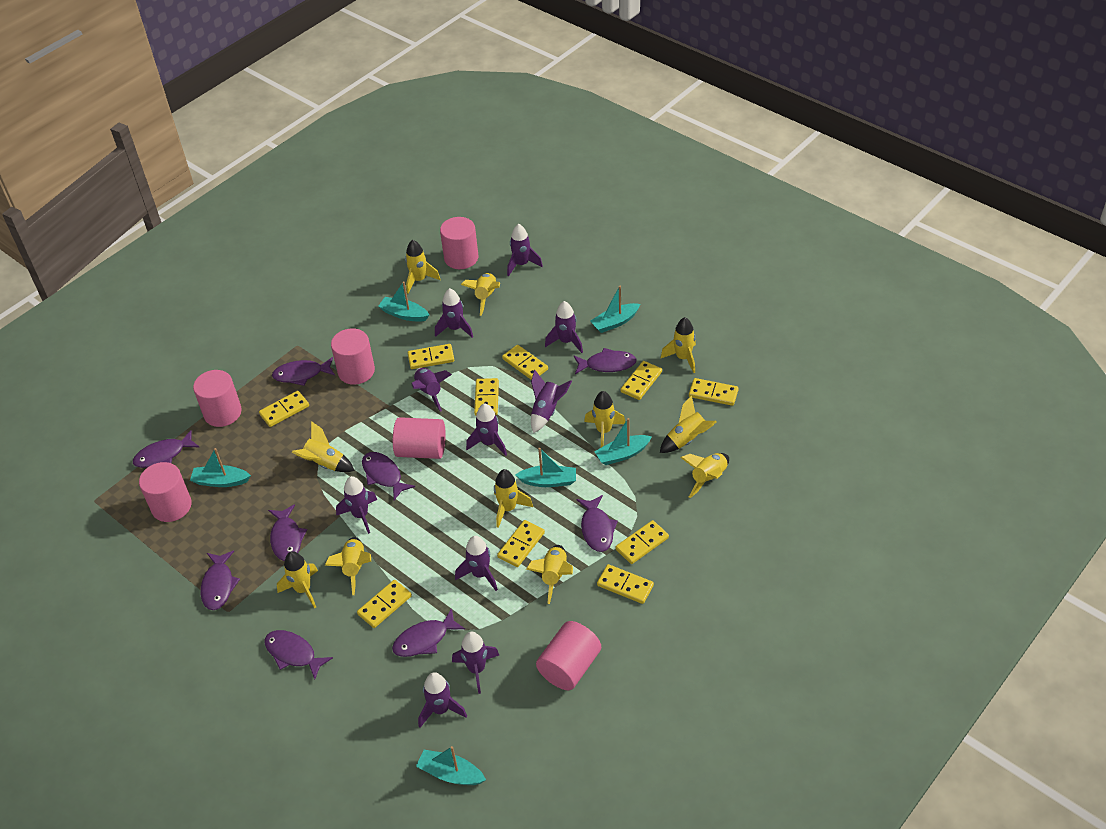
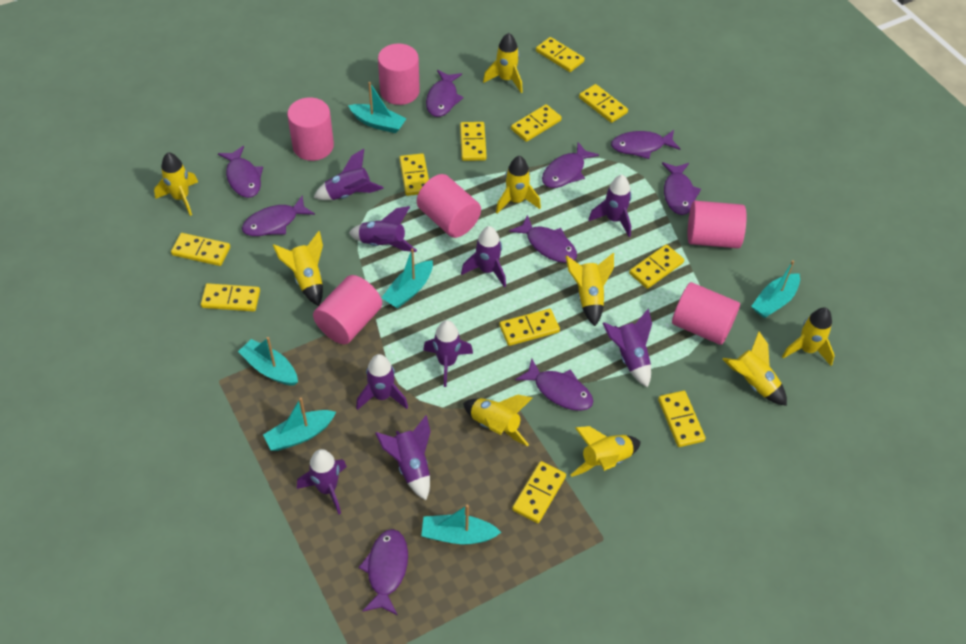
purple rocket: [336,476,377,534] [411,368,452,411] [418,672,467,728] [435,288,473,338] [452,632,499,694] [455,536,498,591] [466,403,507,456] [507,224,543,276] [531,370,572,433] [545,301,583,353] = 10 -> [297,449,347,515] [313,149,384,200] [349,206,417,252] [356,354,408,410] [375,415,430,500] [423,320,473,387] [461,226,506,288] [588,175,632,237] [603,309,652,387] = 9
yellow domino: [259,391,309,427] [357,580,412,628] [408,344,454,369] [474,378,499,416] [497,520,545,567] [502,345,548,380] [597,564,654,604] [616,520,669,564] [621,361,662,400] [689,378,739,406] = 10 -> [171,233,230,266] [201,283,260,311] [399,153,429,196] [460,122,487,161] [499,309,560,346] [511,104,562,142] [512,461,566,523] [536,37,585,72] [579,84,628,123] [629,244,684,289] [658,391,706,447] = 11
yellow rocket: [277,551,318,608] [291,421,355,472] [325,537,371,595] [405,240,441,294] [461,273,500,316] [494,469,533,528] [526,545,573,604] [584,391,625,447] [660,395,717,453] [661,317,696,373] [681,453,729,498] = 11 -> [154,152,198,216] [273,231,323,306] [463,395,532,447] [483,33,523,93] [496,156,541,214] [566,253,614,326] [571,426,641,477] [722,331,787,406] [782,307,835,366] = 9

